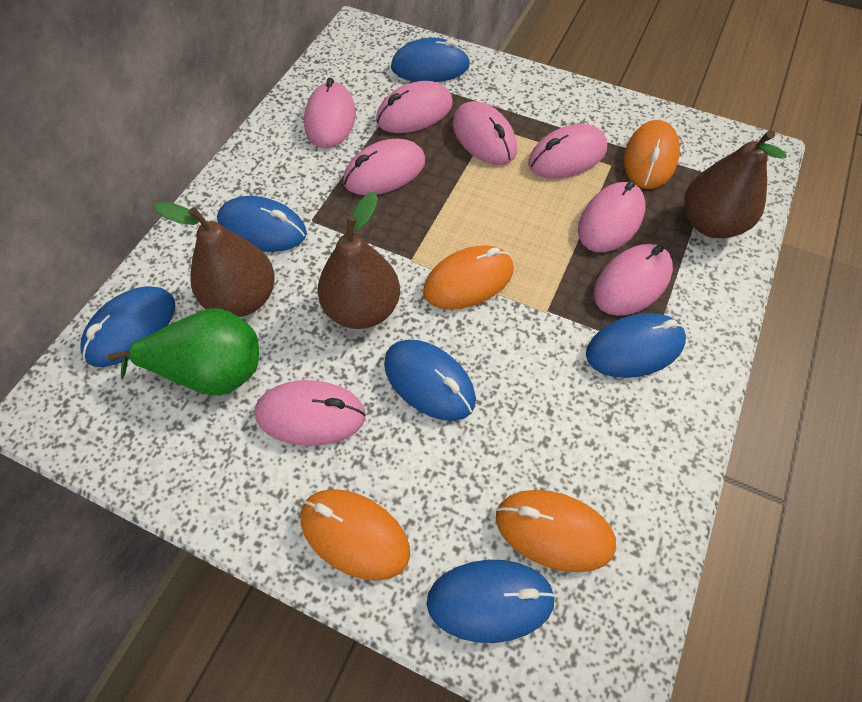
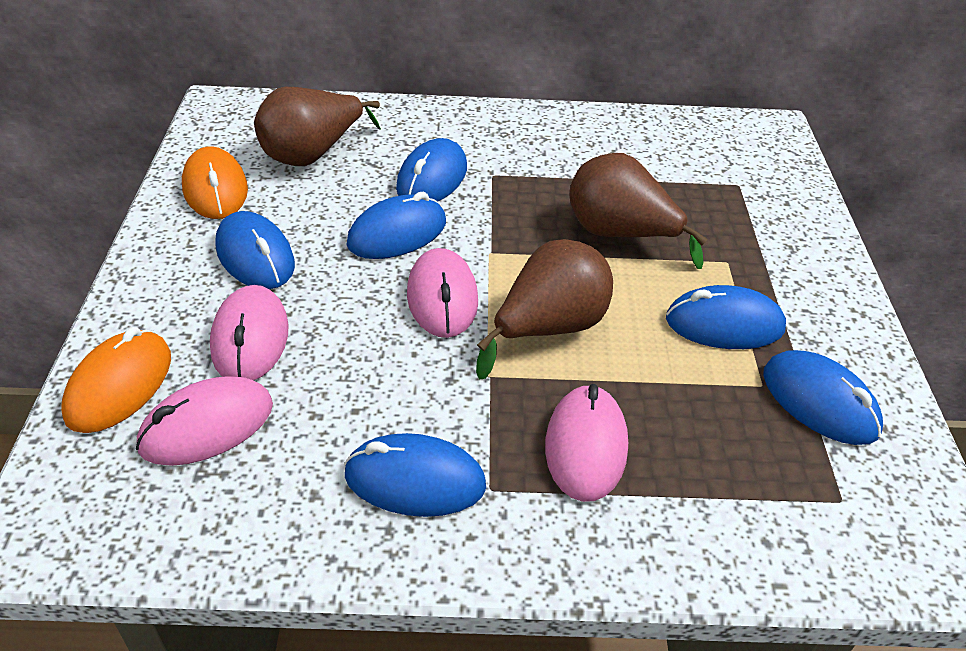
green pear: [108,308,259,396] = 1 -> none = 0
orange mouse: [300,489,410,581] [423,245,513,310] [496,490,616,572] [624,120,680,189] = 4 -> [61,327,171,433] [182,146,248,219] = 2
pink mouse: [255,380,366,446] [304,78,356,149] [343,139,425,195] [376,81,453,133] [453,101,517,165] [528,124,607,179] [578,180,646,252] [594,244,673,316] = 8 -> [136,376,273,466] [210,285,289,380] [407,248,478,338] [545,384,628,502] = 4

